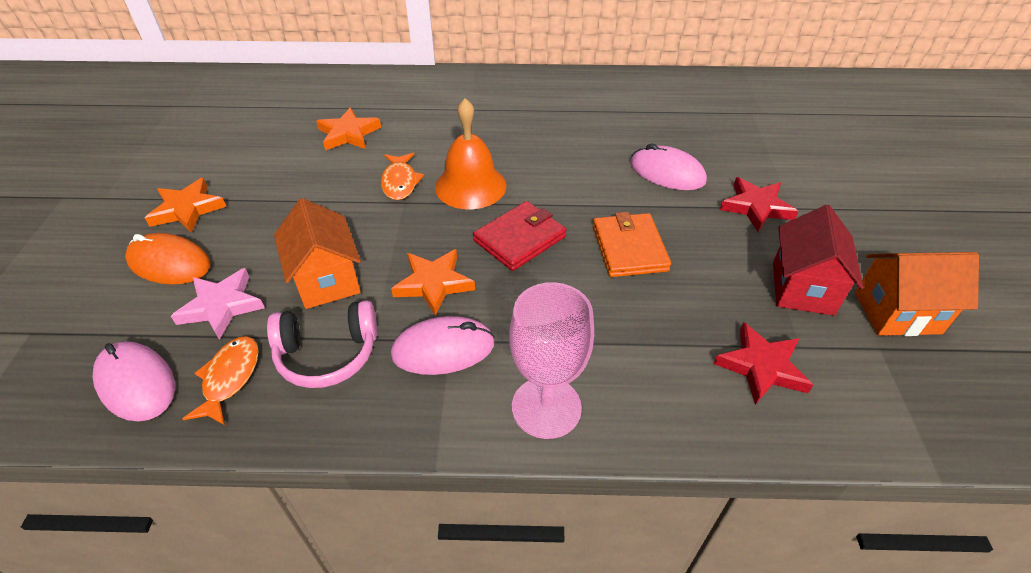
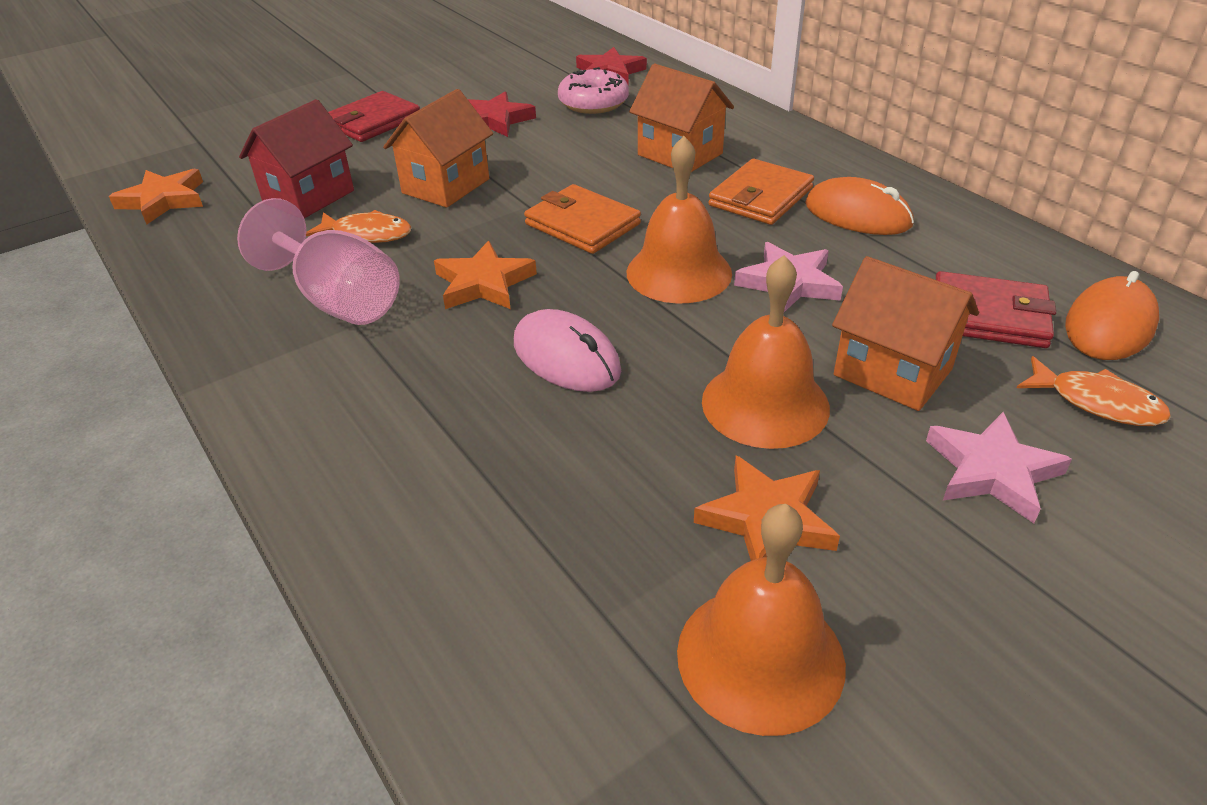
orange bell: [435,98,506,210] = 1 -> [627,136,732,303] [677,504,846,736] [702,255,830,449] = 3
orange house: [274,198,361,309] [855,252,979,336] = 2 -> [383,89,493,208] [629,64,734,172] [832,256,979,411] = 3
orange mouse: [125,233,211,284] = 1 -> [805,177,914,235] [1065,271,1159,360] = 2
orange wallet: [593,212,671,277] = 1 -> [524,184,641,254] [708,159,814,225] = 2
pink donut: none = 0 -> [558,67,629,114] = 1
pink headphones: [267,300,377,388] = 1 -> none = 0
pink mouse: [93,341,175,421] [391,316,495,375] [630,144,707,190] = 3 -> [514,309,621,392] = 1
pink star: [171,268,265,340] = 1 -> [734,242,843,312] [926,412,1072,523] = 2
red wallet: [473,201,567,271] = 1 -> [328,91,420,142] [936,271,1056,348] = 2

